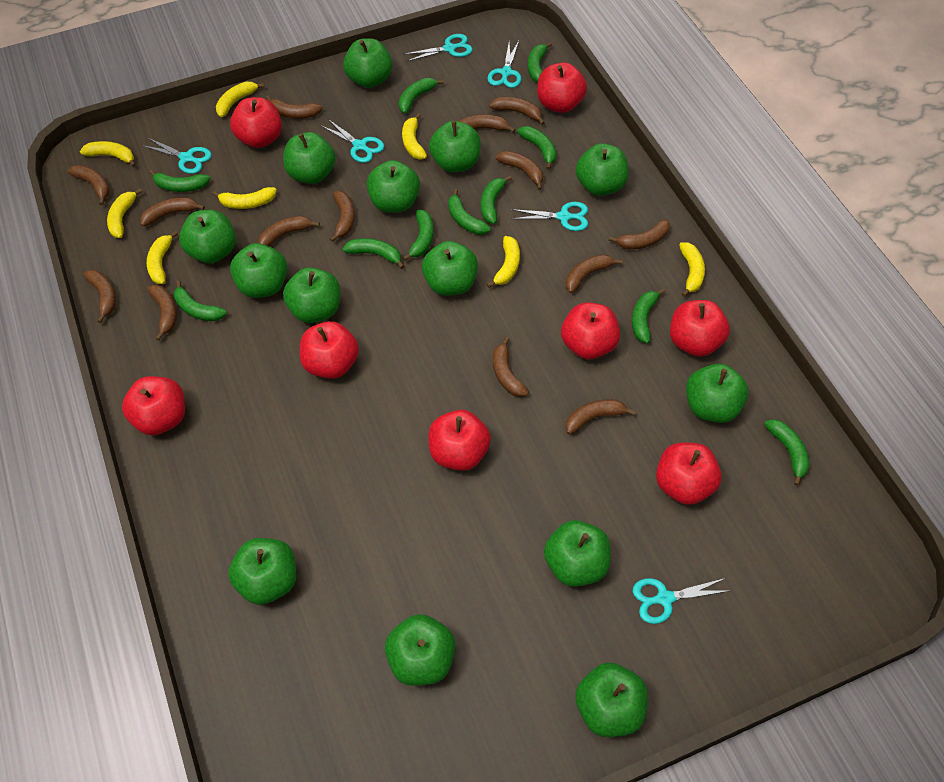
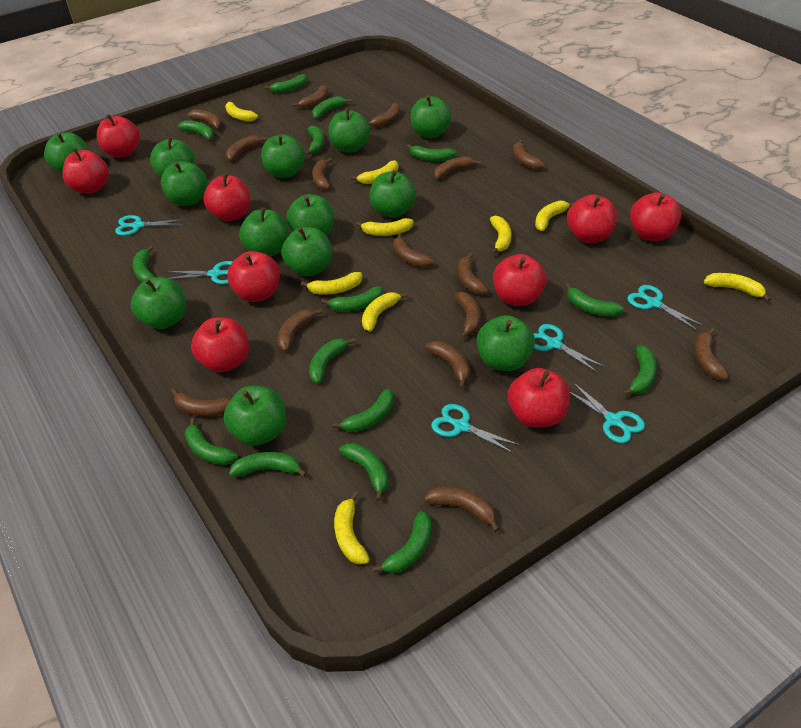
brown banana: [67,165,110,205] [83,270,116,323] [140,197,205,226] [147,285,177,341] [258,216,320,247] [266,96,323,119] [330,191,355,242] [459,114,516,133] [489,97,545,125] [493,337,529,397] [495,151,543,190] [565,399,636,434] [566,254,622,293] [609,219,670,249] = 14 -> [171,389,232,417] [187,109,222,131] [226,135,268,161] [277,309,322,352] [293,85,328,108] [312,158,332,190] [368,103,400,127] [393,233,434,268] [424,487,500,532] [426,341,470,389] [434,156,482,179] [455,292,481,339] [458,253,488,294] [513,140,545,170] [695,328,729,380] = 15
green apple: [179,210,236,263] [228,538,297,605] [230,243,287,298] [283,132,336,184] [283,267,340,323] [343,38,392,88] [367,160,420,213] [385,614,455,686] [422,241,478,296] [429,121,481,173] [544,520,611,587] [575,663,648,737] [576,143,629,196] [686,364,749,423] = 14 -> [44,132,88,173] [131,277,186,329] [150,137,195,177] [161,161,207,206] [223,386,286,446] [239,207,289,257] [261,134,305,178] [281,227,332,276] [286,194,334,236] [328,107,370,152] [370,170,416,218] [410,95,452,138] [477,315,535,371] = 13
green banana: [149,170,210,192] [174,281,227,321] [343,238,404,269] [399,78,444,114] [403,210,434,261] [448,189,491,235] [481,175,512,224] [517,126,556,170] [528,42,552,83] [632,288,665,343] [764,419,810,486] = 11 -> [132,246,155,283] [178,120,214,142] [185,418,238,465] [229,452,307,477] [264,74,307,93] [305,126,324,155] [309,338,355,384] [312,96,351,119] [321,286,383,312] [332,389,394,432] [339,443,389,501] [372,511,431,573] [407,144,457,161] [566,283,624,317] [623,346,657,396] = 15
red apple: [122,376,185,435] [230,97,282,148] [300,321,359,379] [428,410,491,471] [537,62,587,113] [561,303,620,359] [656,442,722,505] [670,300,730,357] = 8 -> [62,148,109,193] [97,114,140,158] [191,317,249,372] [203,173,250,221] [227,251,280,302] [493,254,547,306] [508,368,570,428] [567,194,617,243] [630,192,682,241] = 9
yellow banana: [80,141,136,167] [107,188,142,238] [147,231,178,284] [212,187,277,209] [216,82,264,117] [402,113,427,159] [487,236,520,288] [679,242,705,297] = 8 -> [225,100,258,122] [301,272,362,295] [334,492,370,564] [351,160,398,184] [356,218,414,236] [362,292,407,331] [490,216,512,254] [535,200,575,231] [704,273,771,301] = 9

